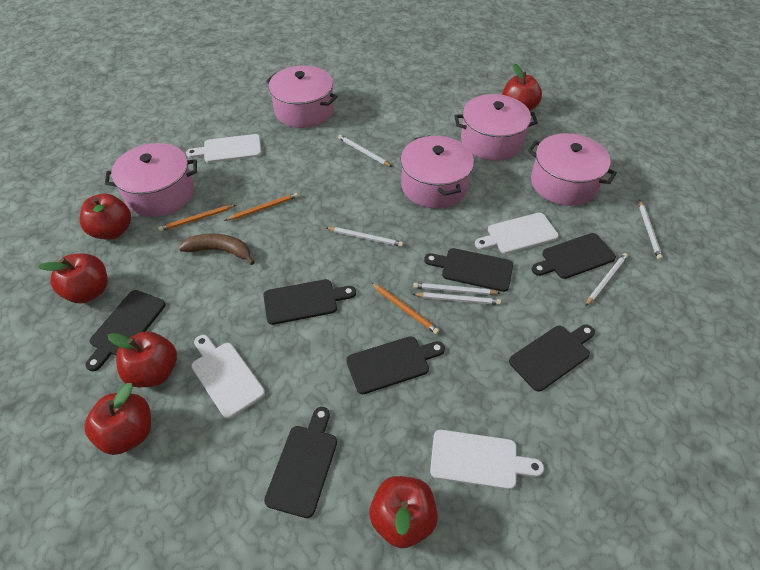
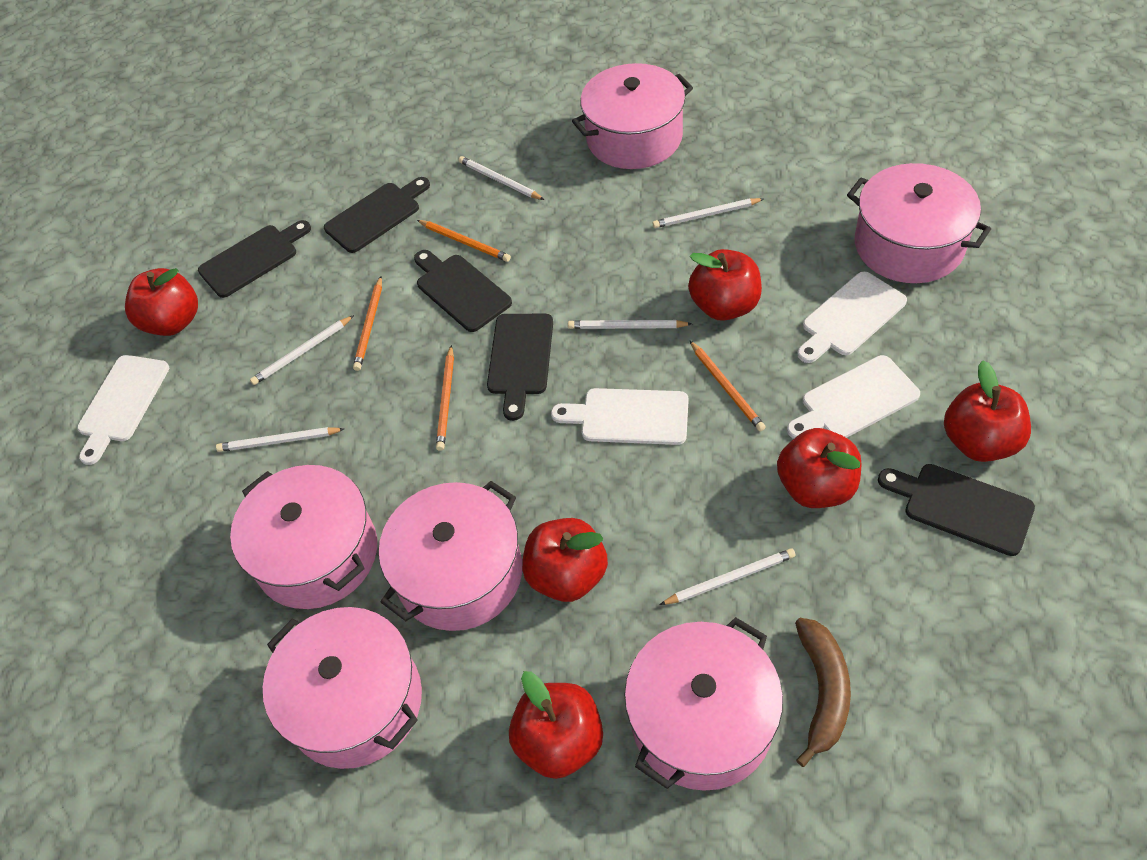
black cutting board: [85,290,166,371] [263,279,356,325] [264,407,337,518] [346,336,445,394] [424,248,513,292] [509,324,595,392] [532,233,616,279] = 7 -> [198,220,311,298] [324,177,430,253] [414,250,512,332] [487,314,553,421] [878,464,1035,556] = 5
orange pencil: [158,205,236,231] [224,193,298,221] [371,283,440,334] = 3 -> [353,276,382,371] [417,220,511,262] [436,345,454,451] [689,340,766,431] = 4
pink pot: [105,143,197,217] [266,65,338,128] [401,135,474,208] [454,94,538,161] [528,133,617,206] = 5 -> [230,465,377,609] [263,607,422,769] [379,481,522,631] [572,63,693,169] [625,617,783,791] [847,163,991,283] = 6

